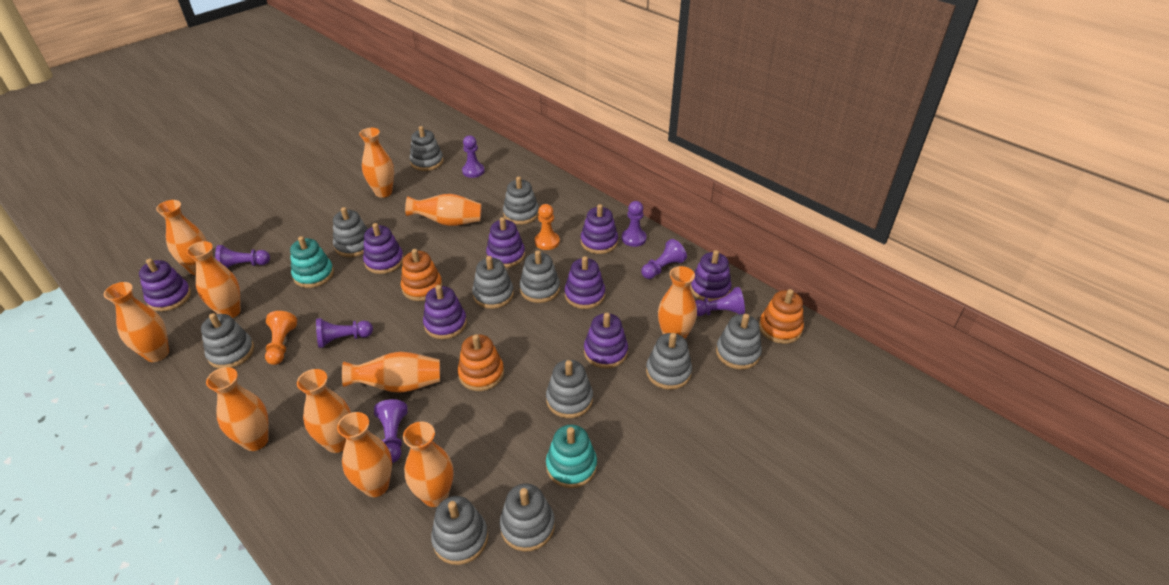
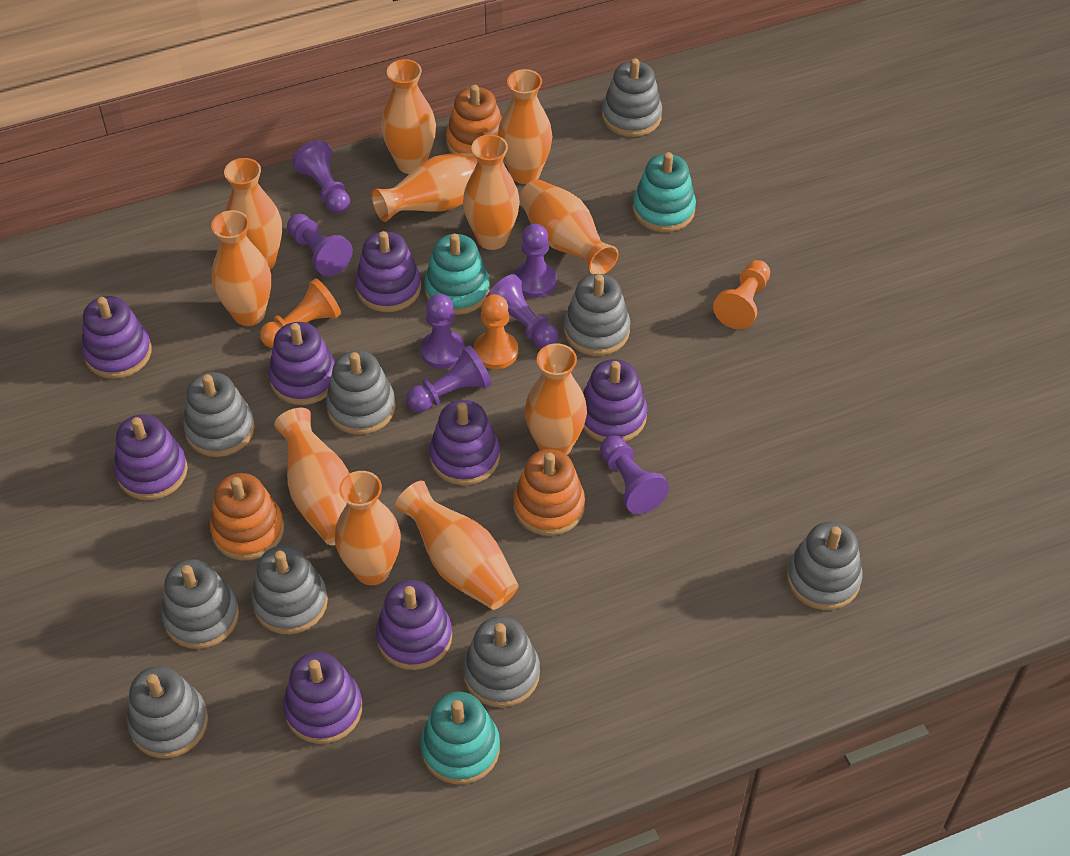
grey stacking toy: [201,313,254,369] [333,207,368,257] [410,126,443,171] [431,496,488,565] [472,256,514,309] [500,483,555,551] [503,176,539,225] [519,250,560,303] [546,360,593,418] [646,333,692,390] [716,314,762,369] = 11 -> [127,666,208,758] [161,559,239,649] [183,372,255,457] [251,545,328,634] [326,351,396,435] [463,616,540,708] [564,274,630,356] [602,58,662,137] [786,522,863,610] = 9
orange pawn: [265,311,297,365] [535,204,560,250] = 2 -> [260,278,341,348] [474,294,518,369] [713,260,770,329] = 3
turquoise stacking toy: [290,236,334,288] [546,424,597,488] = 2 -> [420,692,500,784] [424,234,490,315] [633,152,696,232] = 3

